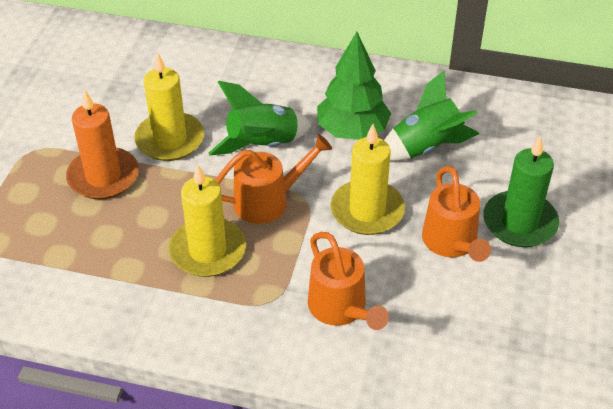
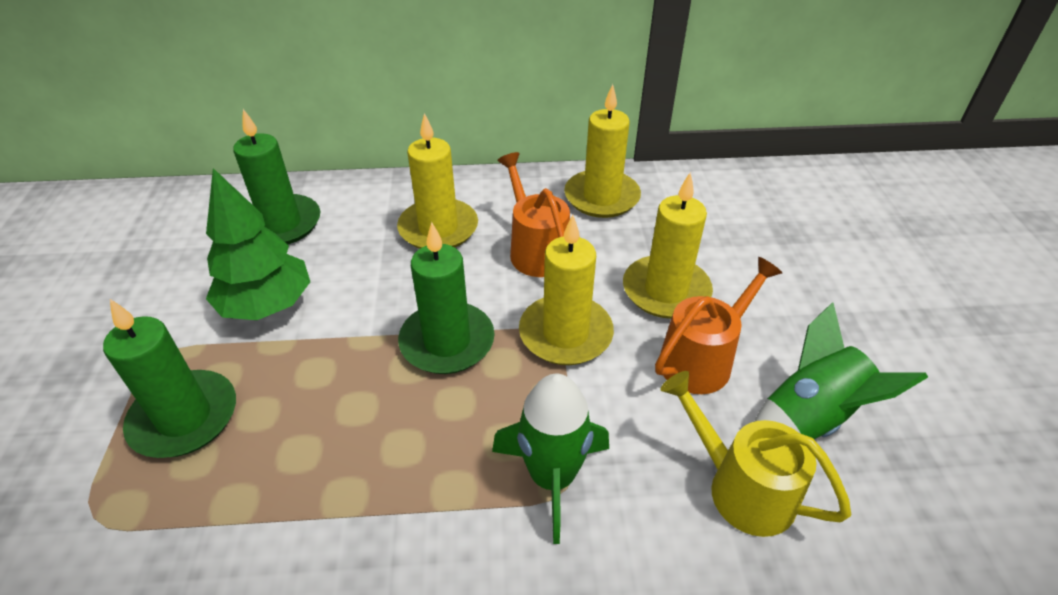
green candle: [483,135,559,247] = 1 -> [103,299,236,458] [233,109,320,245] [398,222,495,374] = 3
orange candle: [66,89,139,200] = 1 -> none = 0
orange watering can: [215,134,332,224] [308,232,389,330] [422,166,491,262] = 3 -> [497,152,570,277] [655,257,782,394] = 2
yellow candle: [134,53,204,161] [169,165,246,277] [331,124,405,235] = 3 -> [397,113,478,249] [519,214,614,365] [564,84,641,218] [623,172,713,319] = 4
yellow watering can: none = 0 -> [661,371,851,537] = 1

